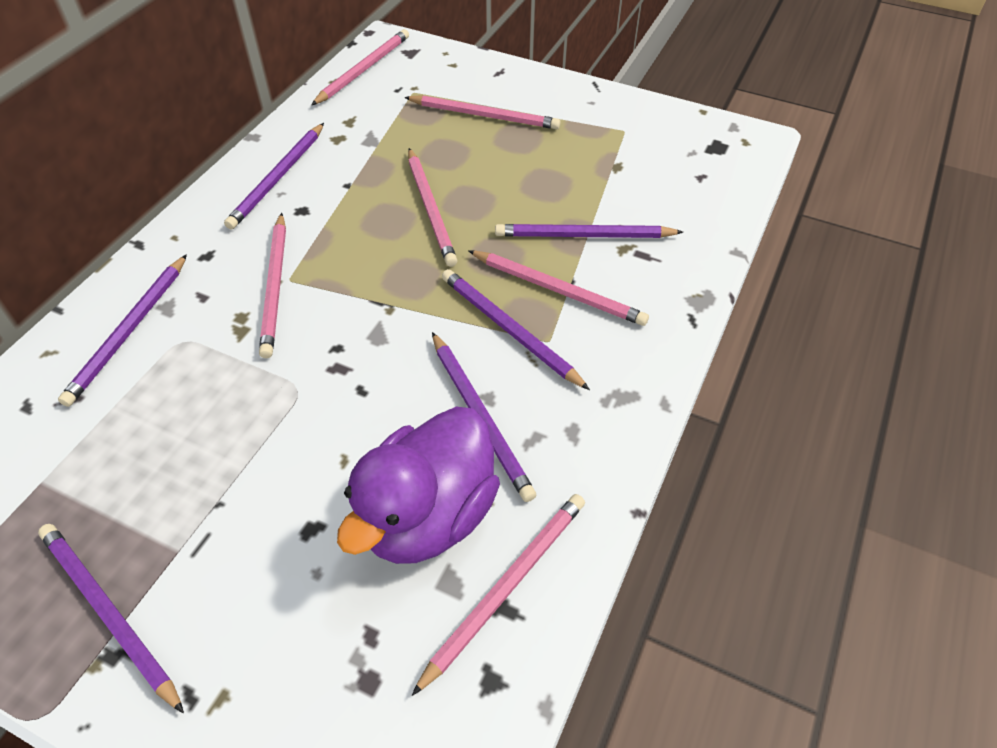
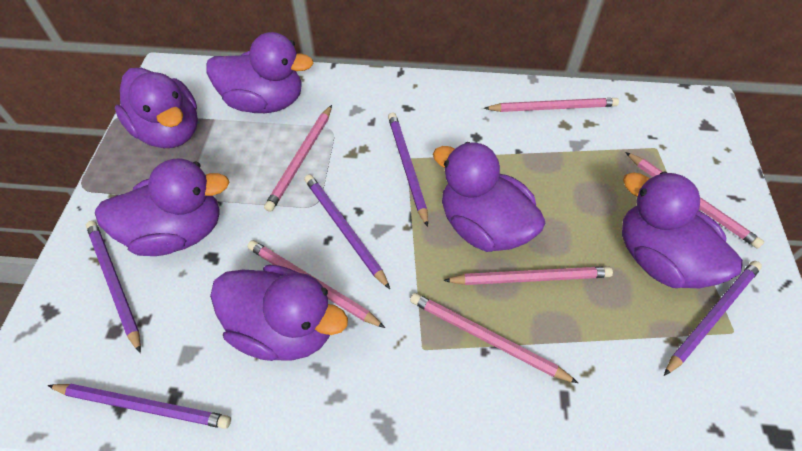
purple duck: [337,407,500,564] = 1 -> [95,158,230,256] [115,68,198,148] [207,32,314,113] [210,264,348,361] [433,142,545,252] [622,171,743,288] = 6
purple pencil: [38,524,184,713] [58,254,187,407] [224,123,324,230] [432,332,536,502] [442,269,590,390] [495,224,683,238] = 6 -> [48,384,231,429] [86,221,141,353] [304,174,390,289] [388,112,428,227] [664,261,762,376] = 5

